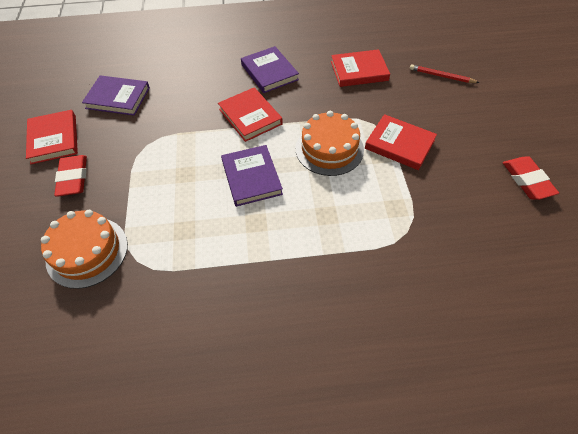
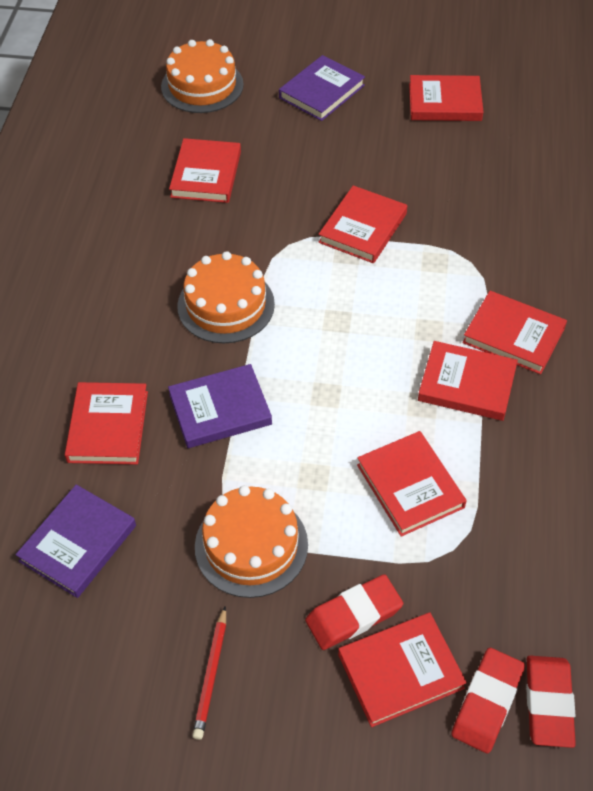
orange cake: [41,210,128,289] [296,111,364,176] = 2 -> [161,39,244,113] [177,251,275,343] [195,485,308,598] = 3
red book: [26,110,78,164] [218,87,283,142] [331,49,390,87] [365,114,437,170] = 4 -> [65,382,148,465] [169,138,241,203] [318,185,407,264] [338,613,467,727] [357,431,467,537] [409,75,483,121] [418,341,518,421] [463,291,567,374] = 8
red eraser: [54,155,87,196] [503,156,559,200] = 2 -> [305,574,403,650] [451,648,525,754] [526,655,576,748] = 3

